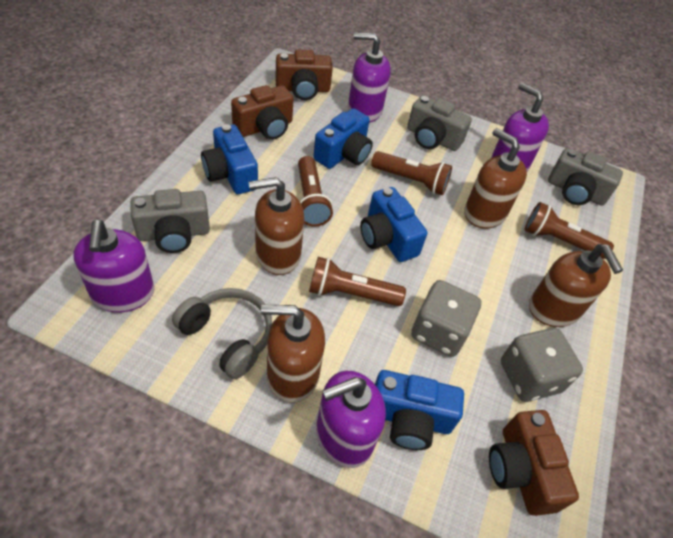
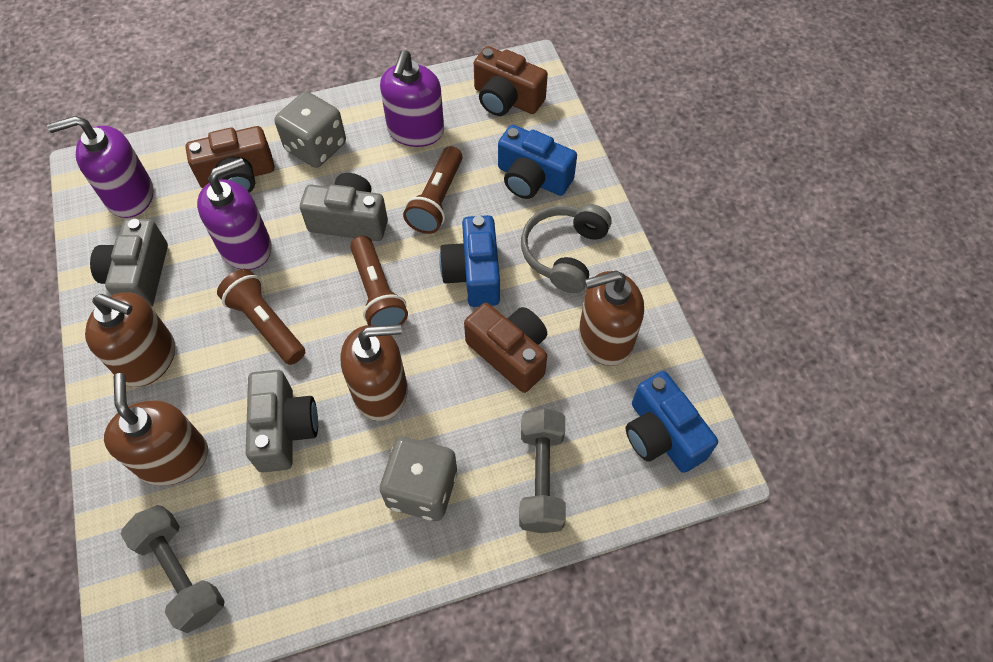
blue camera: [201,124,258,194] [313,108,373,169] [360,187,427,262] [375,370,464,450] = 4 -> [439,215,500,307] [498,125,577,199] [626,371,718,473] = 3
brown flashlight: [298,156,333,227] [309,257,406,306] [371,151,452,195] [525,202,614,259] = 4 -> [217,269,305,365] [350,236,408,326] [403,146,463,234] = 3
grey dumbbell: none = 0 -> [121,505,225,633] [519,408,566,533] = 2
purple soap dispenser: [73,220,154,312] [316,371,386,468] [348,32,391,123] [491,83,549,171] = 4 -> [47,116,153,218] [197,158,272,270] [380,50,444,147] = 3

